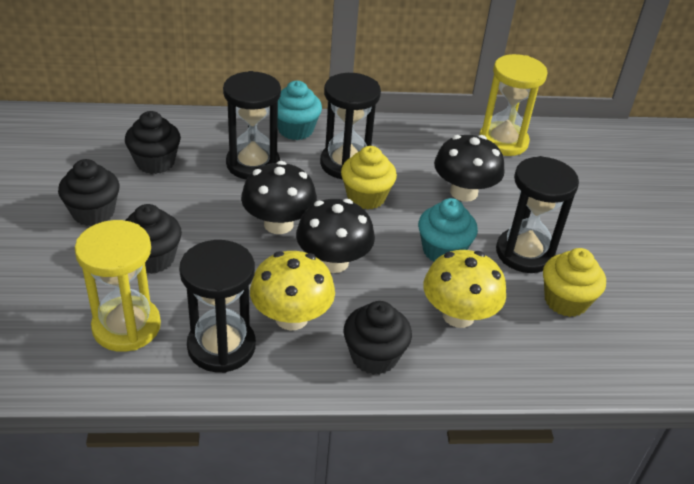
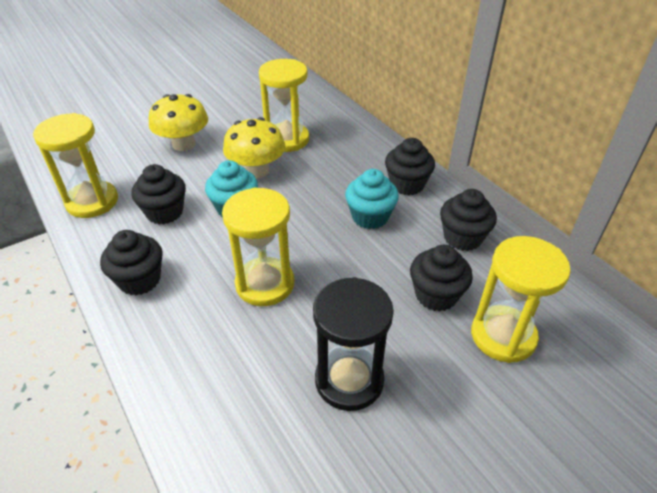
black cupcake: [58,159,120,226] [125,111,181,174] [125,204,182,274] [343,301,412,375] = 4 -> [100,230,163,295] [131,164,186,224] [385,138,435,195] [410,245,473,311] [440,189,497,251] = 5
black hourglass: [179,240,256,373] [223,71,281,180] [320,73,381,180] [496,156,579,273] = 4 -> [313,277,394,411] = 1
black mushroom: [241,161,317,234] [296,199,375,273] [434,135,505,202] = 3 -> none = 0
yellow cupcake: [341,146,397,210] [543,248,606,317] = 2 -> none = 0
yellow hourglass: [75,220,161,352] [479,54,548,156] = 2 -> [33,113,118,218] [222,187,294,306] [259,59,309,152] [471,236,571,363] = 4

